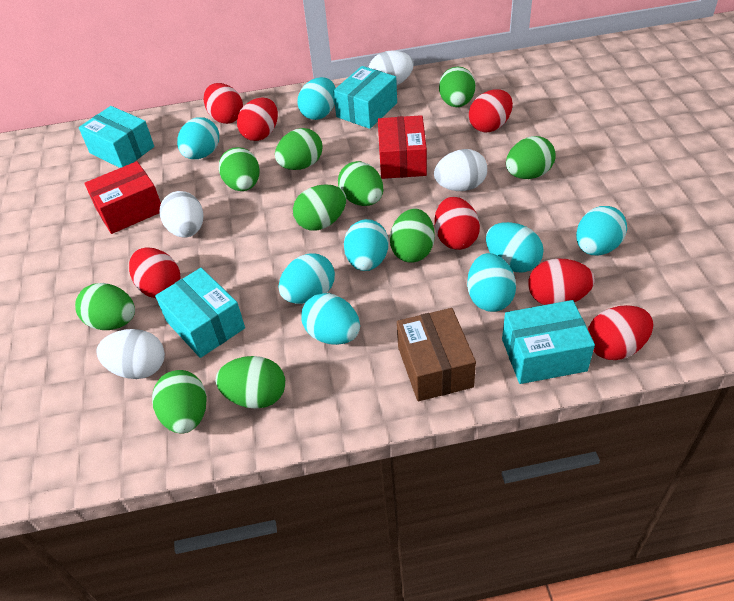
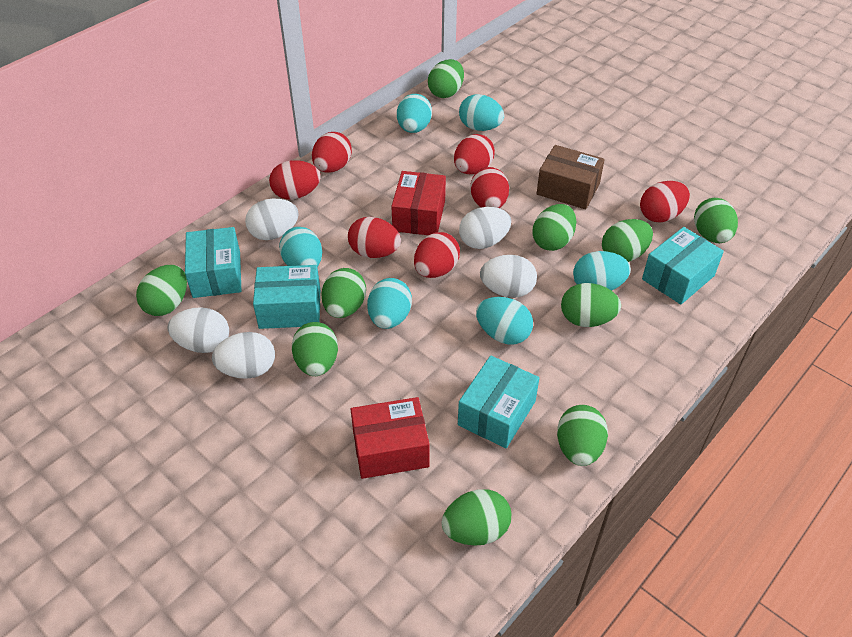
turquoise egg: [177,117,219,159] [279,253,335,304] [298,77,335,120] [301,293,360,345] [344,219,389,271] [467,253,516,312] [486,222,544,272] [576,206,627,255] = 8 -> [279,227,322,267] [367,278,412,329] [397,94,432,133] [459,94,504,131] [476,297,533,345] [573,251,631,291] = 6
white egg: [96,329,165,379] [160,191,203,238] [368,50,414,85] [434,149,487,191] = 4 -> [168,307,229,353] [212,332,275,379] [245,199,299,240] [459,207,511,249] [480,255,537,298] = 5

